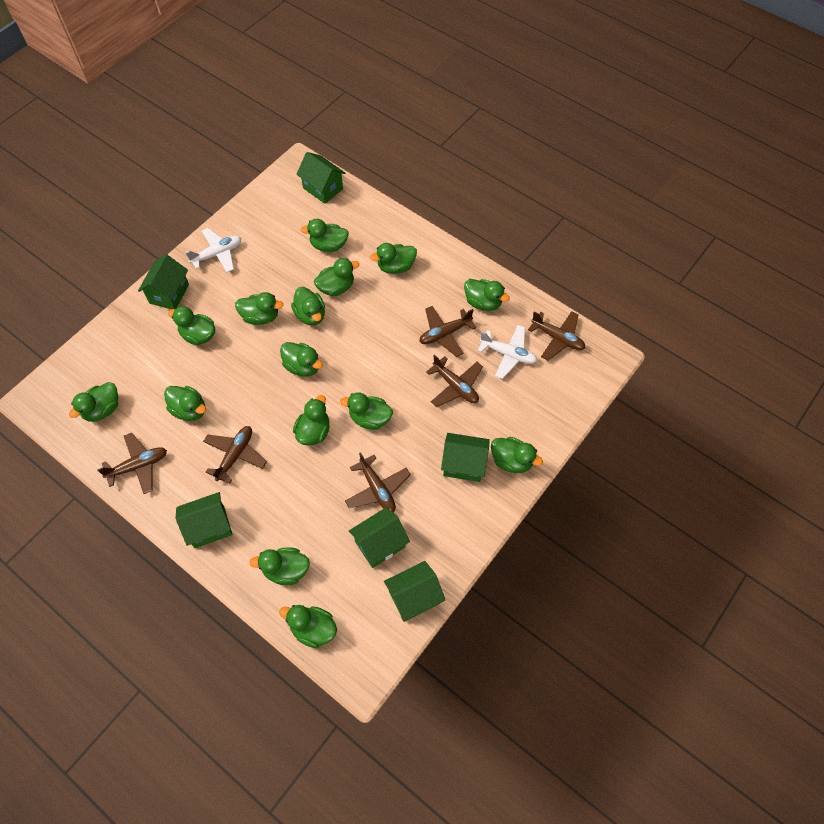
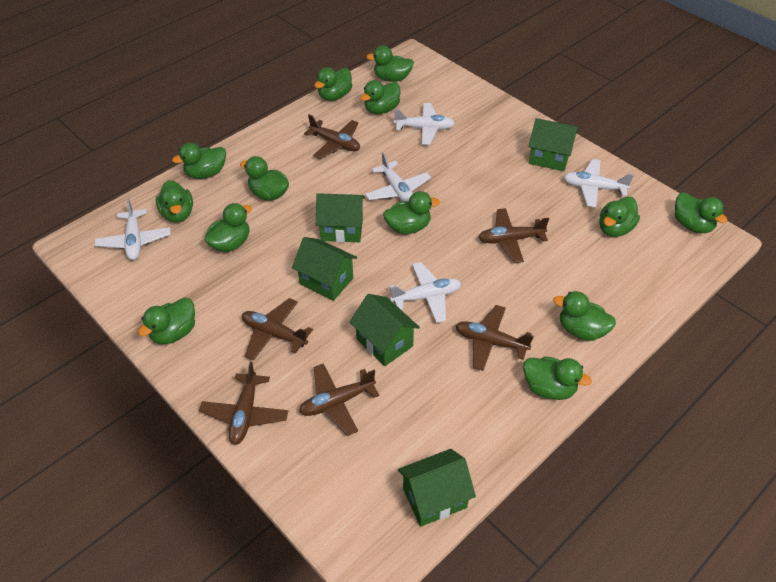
green duck: [69,382,118,422] [164,386,206,421] [168,306,215,345] [235,292,283,325] [249,547,310,585] [279,605,337,648] [280,342,323,377] [291,287,325,326] [293,395,330,446] [300,219,349,252] [314,258,359,296] [340,392,393,430] [370,243,417,274] [464,279,510,311] [491,437,543,473] = 15 -> [138,297,195,344] [156,180,193,223] [172,143,226,179] [204,203,252,252] [240,156,289,201] [314,67,352,101] [360,80,400,114] [366,45,414,82] [383,191,440,234] [523,357,592,400] [554,291,616,341] [599,197,640,237] [675,192,728,233] = 13
green house: [138,254,189,309] [176,492,232,548] [296,152,346,204] [349,507,410,568] [384,561,445,622] [441,433,490,482] = 6 -> [292,237,357,301] [316,193,365,242] [350,294,420,366] [398,449,476,527] [529,118,578,171] = 5
white plane: [186,228,241,272] [478,325,537,379] = 2 -> [95,198,171,260] [365,152,431,202] [389,262,461,323] [394,103,455,145] [563,159,634,207] = 5

